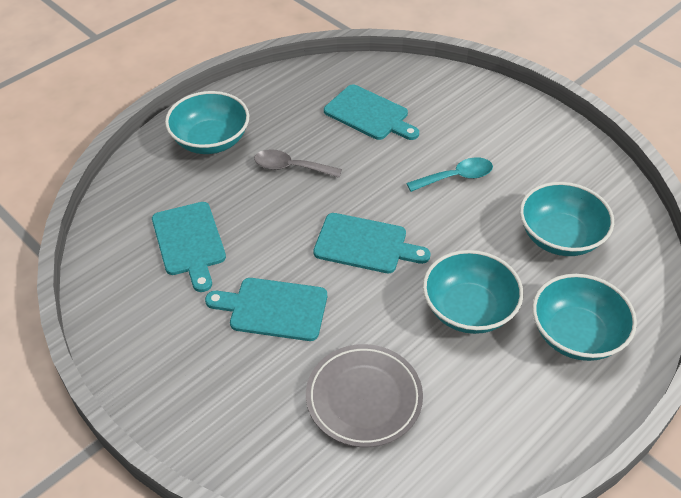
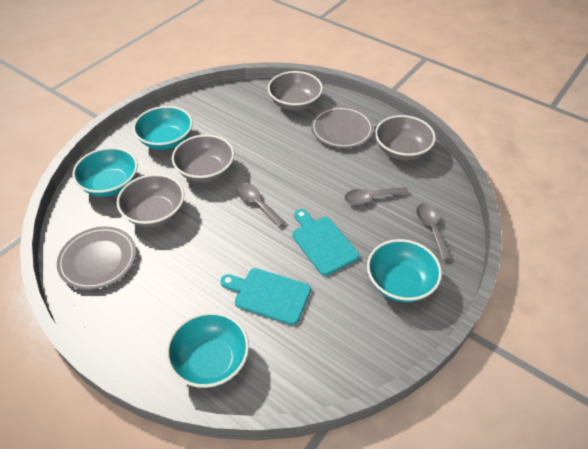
grey bowl: none = 0 -> [117,174,184,227] [172,135,234,182] [268,71,323,111] [375,115,436,160] = 4
grey plate: [306,344,423,448] = 1 -> [57,227,136,290] [311,106,374,148] = 2
grey spoon: [254,149,342,178] = 1 -> [236,183,286,227] [344,187,409,205] [416,203,452,261] = 3
turquoise cutting board: [152,202,226,292] [205,278,327,341] [313,213,430,273] [324,85,419,140] = 4 -> [220,268,311,325] [292,209,359,276] = 2
turquoise spoon: [406,157,493,192] = 1 -> none = 0

